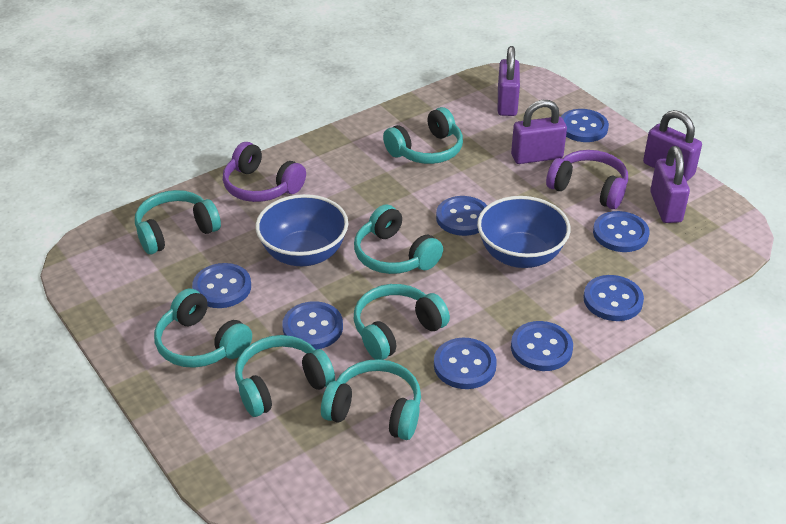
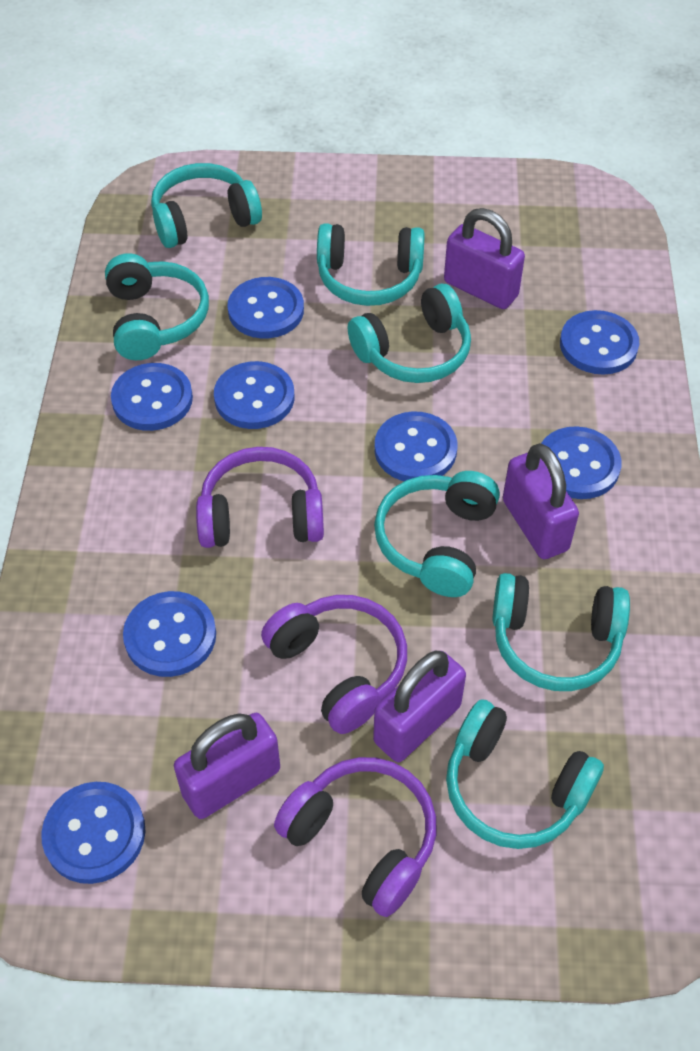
blue bowl: [256,194,348,266] [477,196,571,268] = 2 -> none = 0
purple headphones: [223,142,306,202] [546,150,628,209] = 2 -> [196,447,324,548] [261,595,407,734] [274,757,437,917] = 3

